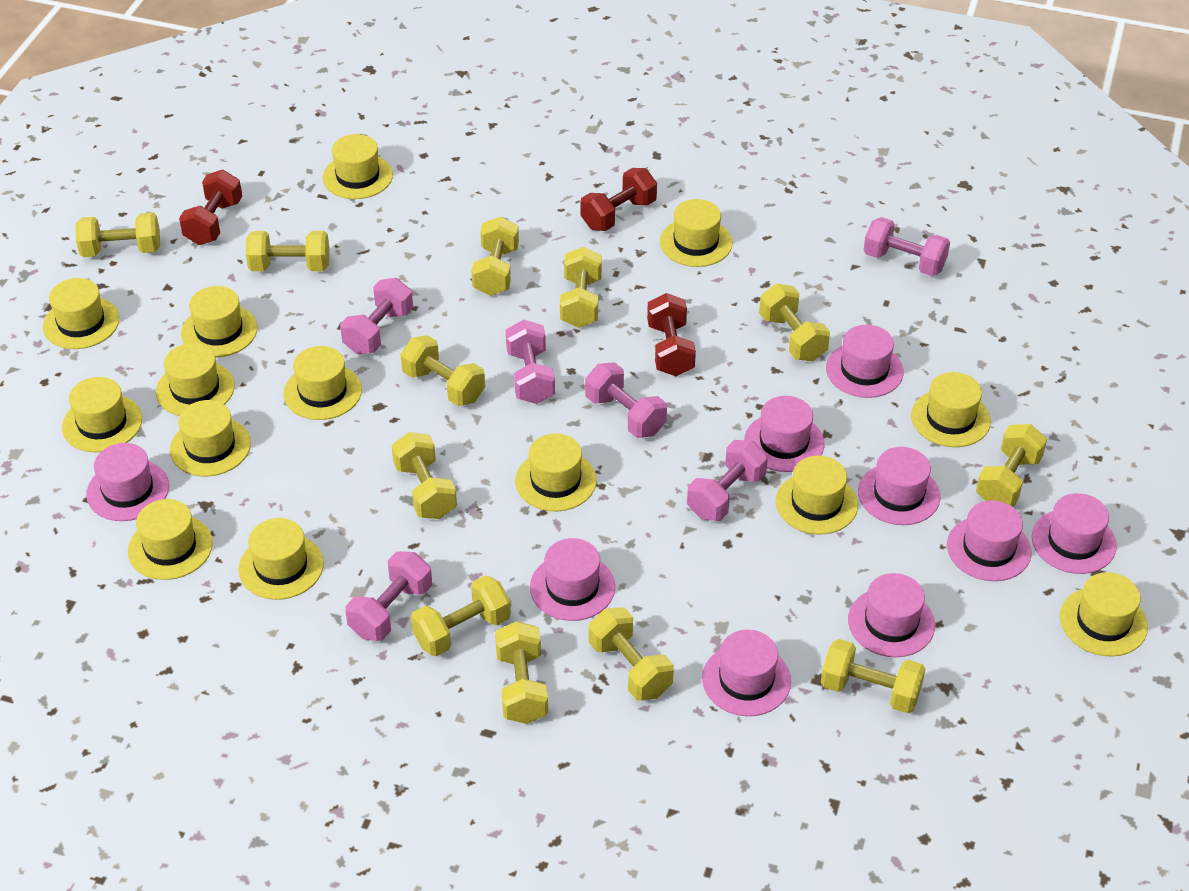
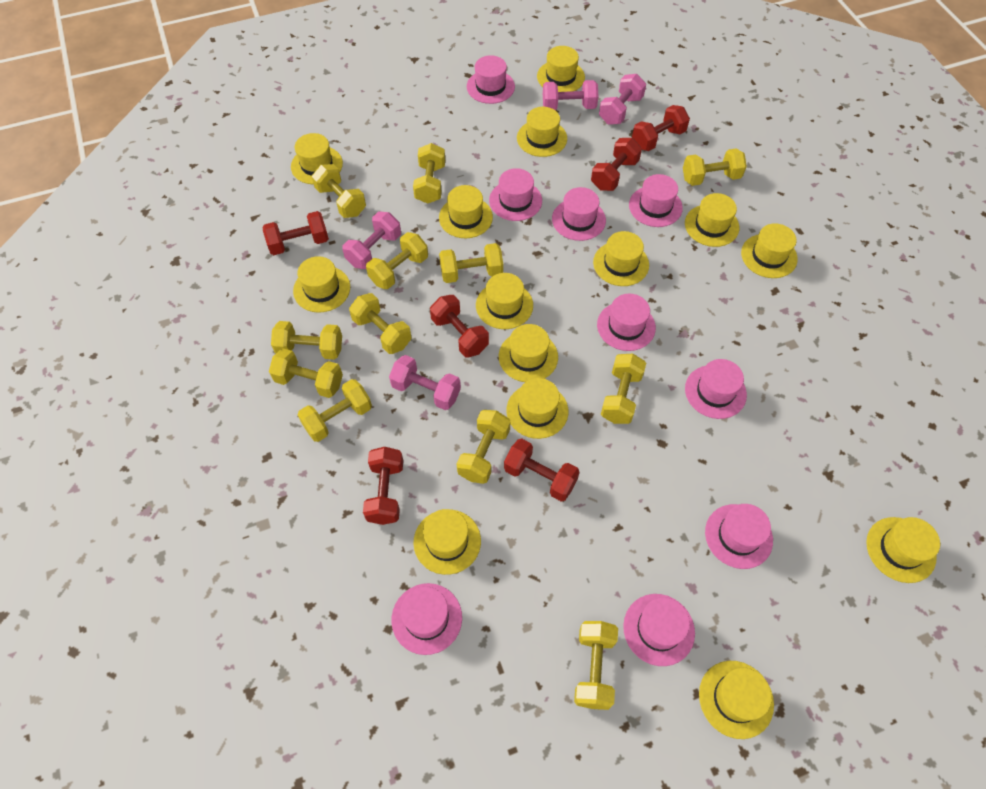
pink dumbbell: [340,278,413,354] [345,551,432,641] [506,320,555,404] [585,362,667,438] [687,440,768,521] [864,217,950,276] = 6 -> [342,212,401,269] [389,355,461,410] [543,80,599,110] [599,74,646,125] = 4
red dumbbell: [179,170,242,245] [580,168,657,231] [647,293,696,376] = 3 -> [263,211,329,255] [363,447,403,525] [430,295,489,358] [504,439,579,501] [591,138,642,191] [632,105,690,151] = 6

